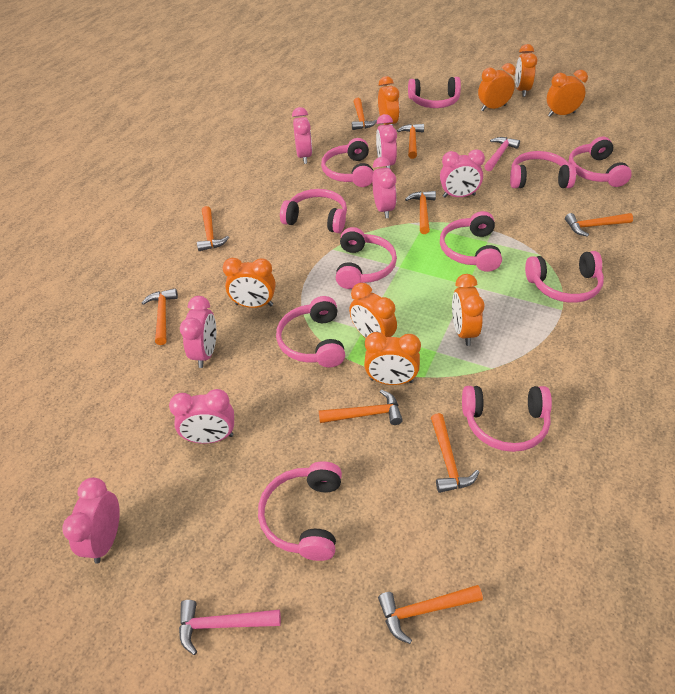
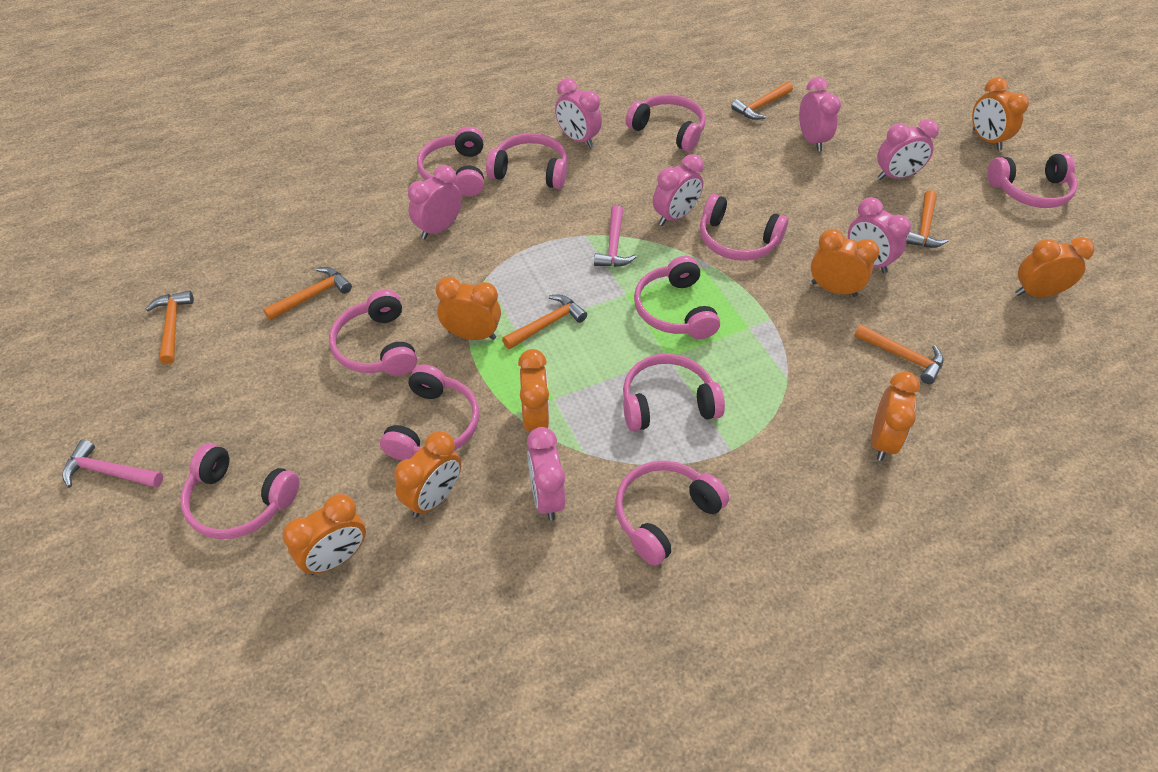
orange hammer: [142,288,178,345] [197,206,229,251] [319,390,403,425] [352,98,377,130] [378,585,483,644] [397,124,424,159] [405,191,436,234] [431,413,479,493] [565,213,633,237] = 9 -> [145,290,194,364] [263,267,352,321] [502,295,587,349] [731,82,793,120] [854,324,944,384] [906,190,948,248] = 6

